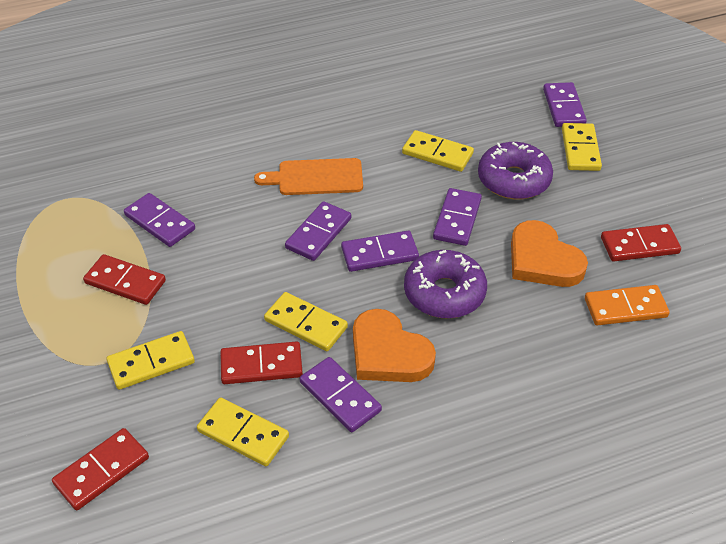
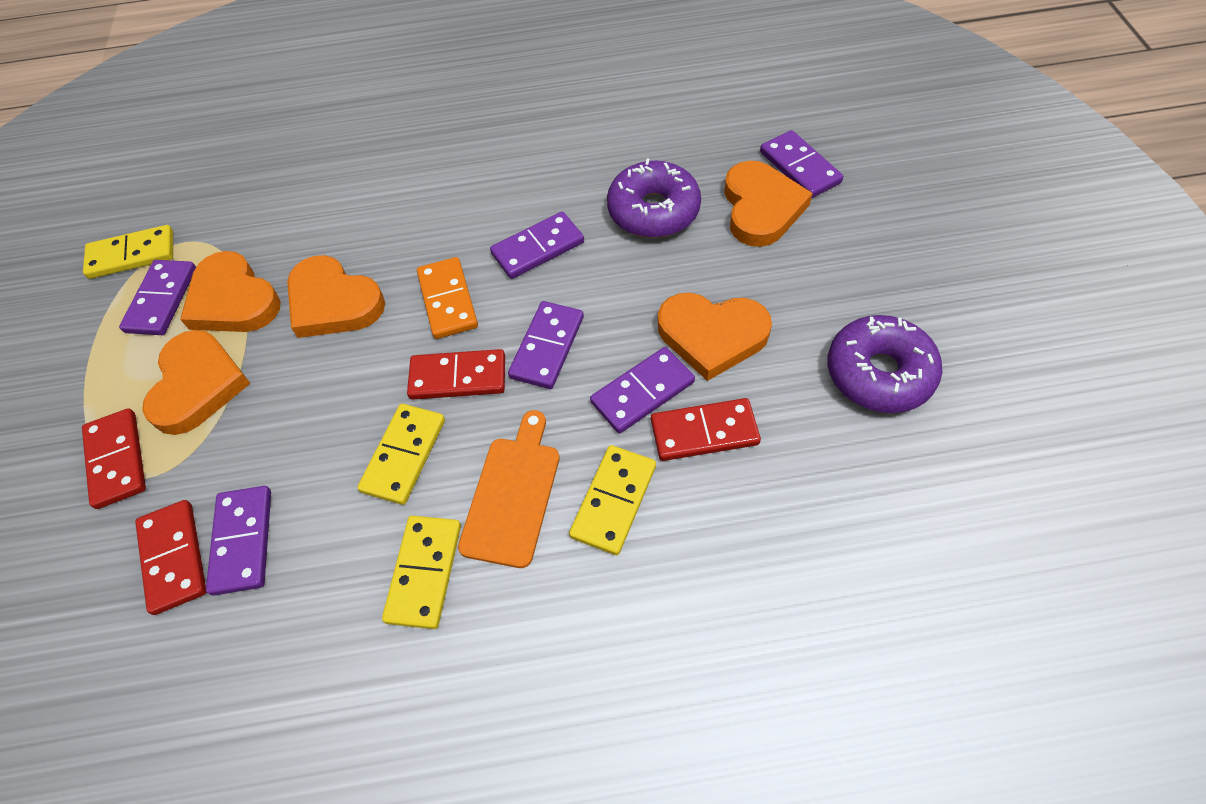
orange heart: [353,309,436,382] [511,220,588,287] = 2 -> [142,330,251,435] [180,251,281,332] [287,255,385,338] [658,293,772,381] [724,161,813,247] = 5
yellow domino: [107,331,195,390] [197,397,289,466] [264,292,348,351] [402,130,474,172] [562,123,602,171] = 5 -> [83,225,173,279] [357,404,445,505] [382,516,461,629] [569,445,656,555] = 4

